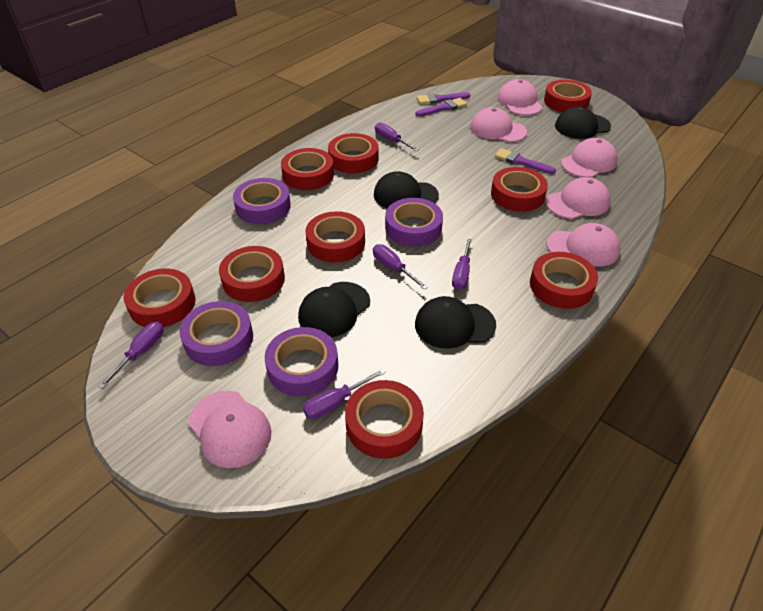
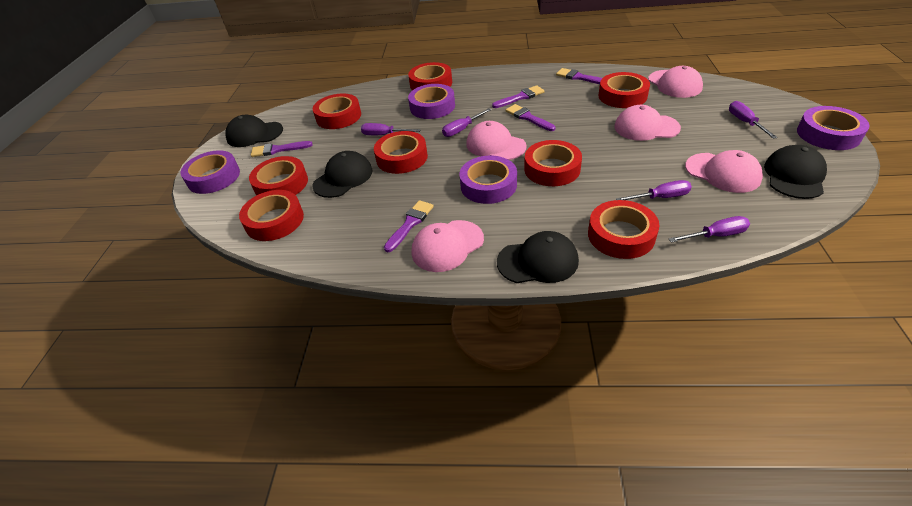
pink cap: [188,391,272,468] [470,107,527,142] [498,79,542,115] [546,177,610,219] [546,223,620,267] [561,138,618,178] = 6 -> [412,220,484,272] [466,121,527,160] [614,105,681,141] [648,66,703,98] [685,150,763,193] = 5
purple brush: [415,98,467,116] [417,92,470,104] [495,148,556,174] = 3 -> [251,141,313,157] [384,200,434,252] [492,85,545,108] [505,104,556,131] [556,68,602,84] = 5
red tape: [123,268,196,327] [219,246,285,302] [281,148,334,190] [305,211,365,262] [328,133,379,173] [345,380,424,459] [491,167,548,212] [530,252,598,309] [544,80,592,112] = 9 -> [239,190,304,241] [249,156,308,196] [313,94,361,129] [374,131,428,174] [408,62,452,90] [524,140,582,186] [588,200,660,259] [599,72,650,108] = 8

